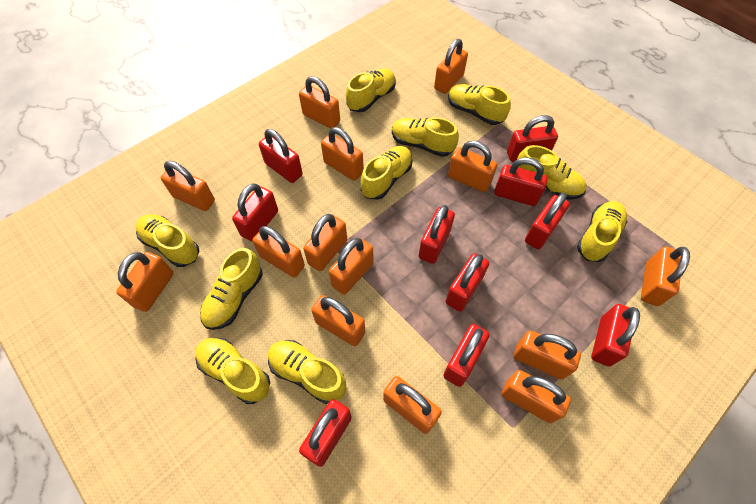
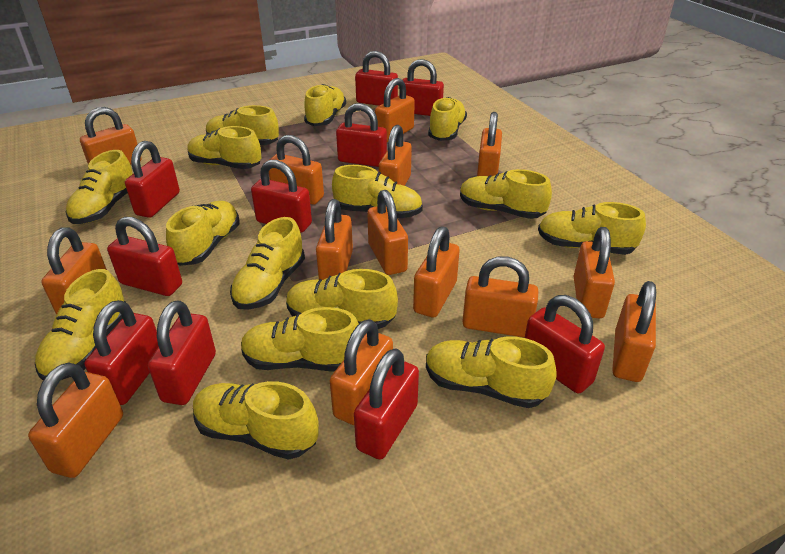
yellow shoe: [136,214,199,267] [196,338,270,404] [200,248,263,330] [268,340,346,404] [346,69,396,112] [361,146,413,200] [392,117,459,157] [448,84,511,125] [517,145,586,200] [577,201,627,262] = 10 -> [35,269,126,380] [66,150,133,224] [166,201,239,266] [187,126,261,169] [193,381,319,460] [206,105,279,145] [230,217,305,310] [241,307,359,371] [286,269,398,329] [304,84,346,126] [332,165,423,218] [426,336,557,408] [428,97,467,141] [460,169,552,219] [538,202,646,255] = 15

